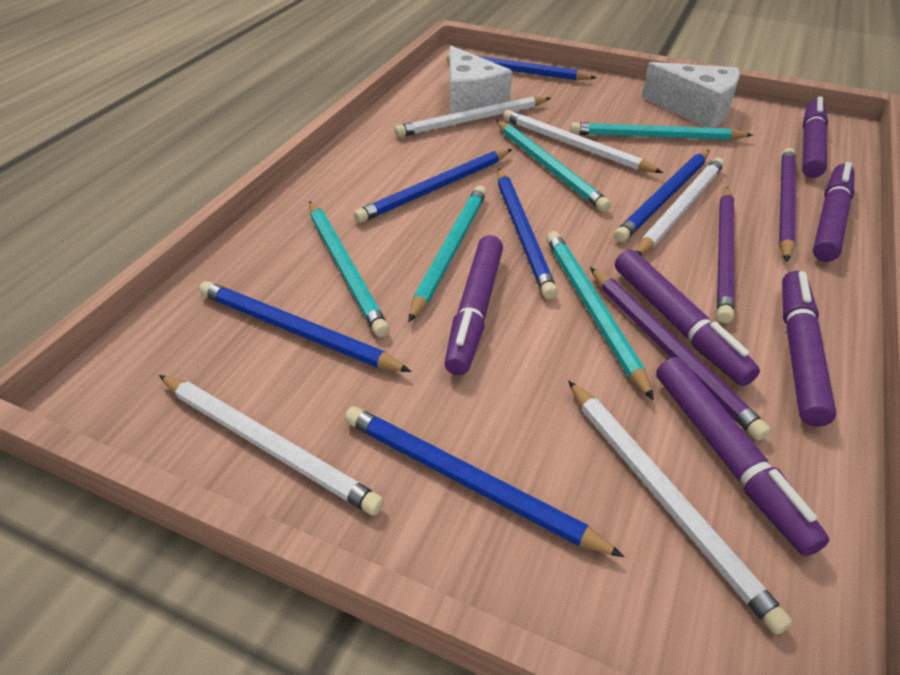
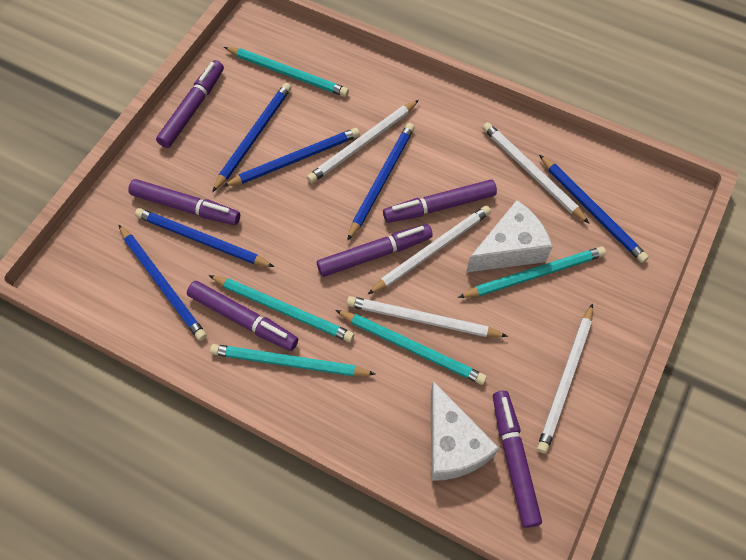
purple pencil: [590,267,771,441] [717,187,734,323] [779,148,796,262] = 3 -> none = 0

